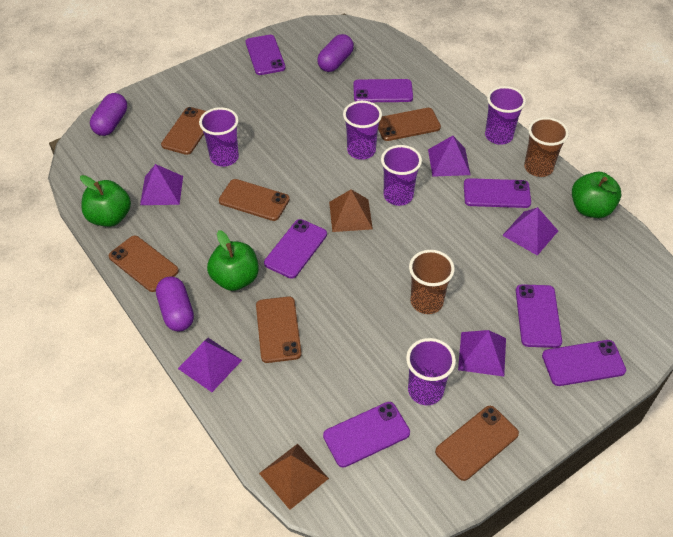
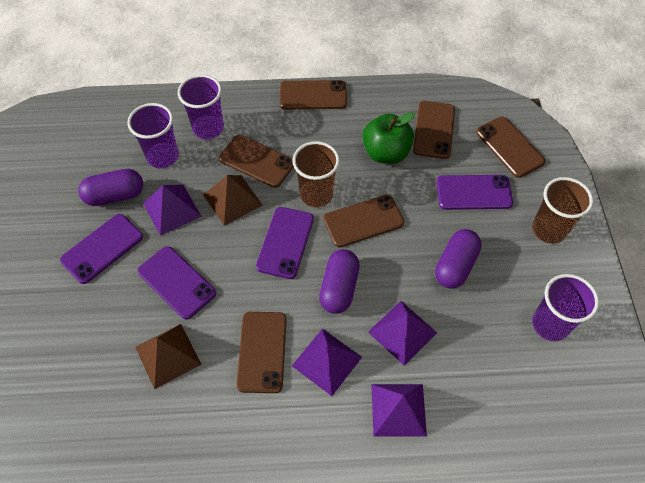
green apple: [80,175,131,227] [207,230,259,291] [572,172,621,218] = 3 -> [362,112,415,164] = 1
purple cup: [199,107,239,167] [343,101,382,160] [381,145,422,206] [406,338,456,405] [485,86,526,145] = 5 -> [127,103,179,168] [178,75,224,139] [532,274,599,341] = 3
purple phone: [246,35,286,75] [264,219,327,279] [323,402,410,468] [353,79,413,102] [464,178,531,208] [516,284,562,348] [542,340,626,386] = 7 -> [60,214,143,284] [138,246,216,320] [256,207,314,279] [436,175,513,210] = 4
purple pyramid: [140,164,183,205] [178,338,242,392] [428,136,471,177] [458,330,506,377] [502,207,558,256] = 5 -> [143,185,202,236] [292,328,362,396] [368,301,437,366] [371,384,427,437] = 4

